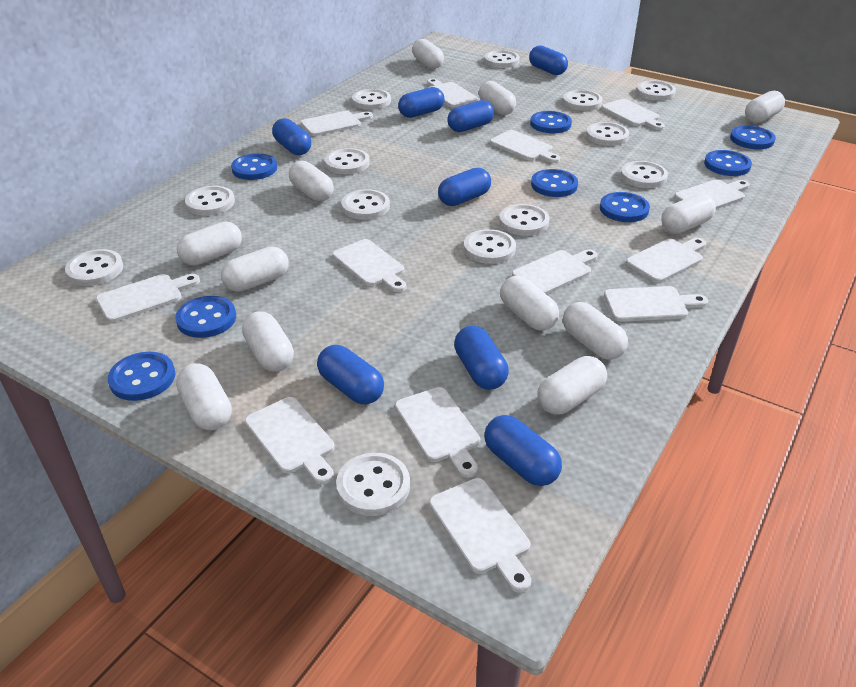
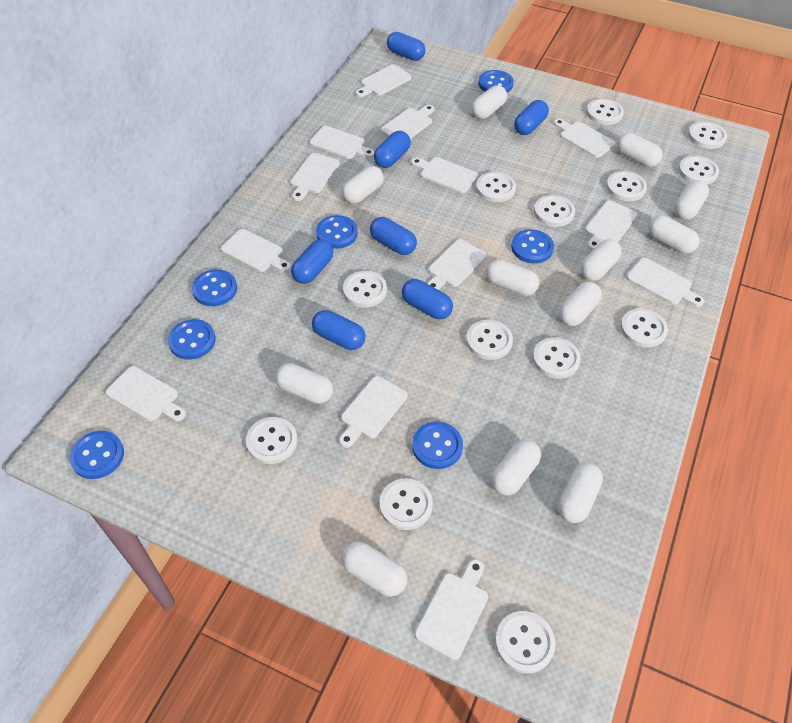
blue button: [108,352,175,401] [175,296,236,338] [231,153,277,180] [530,111,572,133] [531,169,578,197] [600,192,650,222] [704,150,752,176] [730,125,776,149] = 8 -> [69,431,124,479] [168,319,216,360] [192,269,237,306] [316,215,358,249] [412,422,463,469] [478,70,514,93] [511,229,554,263] = 7
blue capsule: [272,118,311,155] [317,345,384,404] [398,87,445,118] [438,168,491,206] [447,100,494,132] [454,325,509,390] [485,415,562,486] [529,45,568,75] = 8 -> [291,239,333,284] [312,310,366,350] [370,217,417,255] [374,131,411,168] [387,32,426,61] [402,279,453,319] [514,100,549,135] = 7

